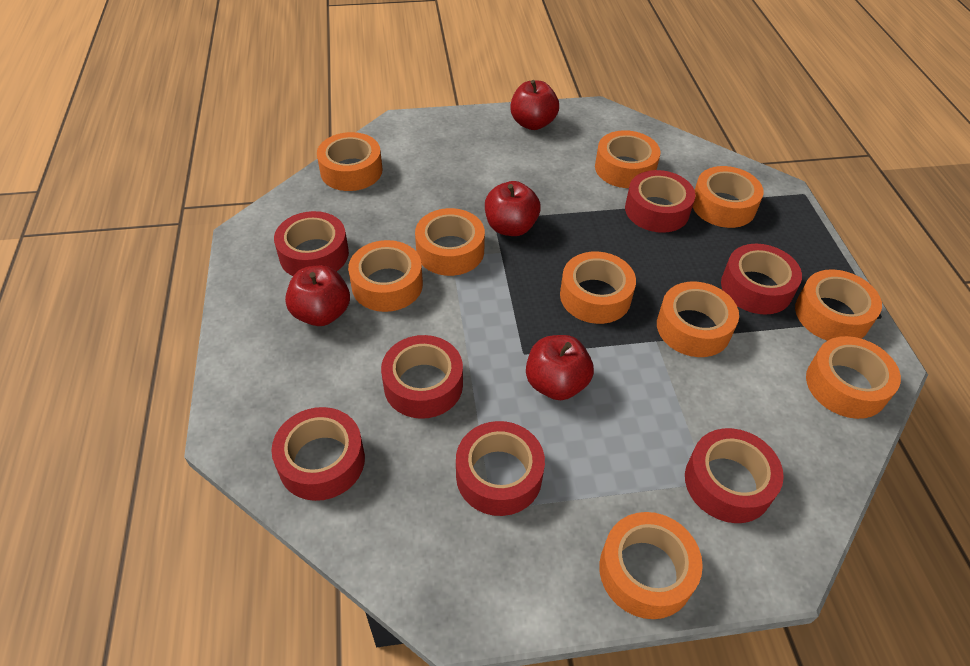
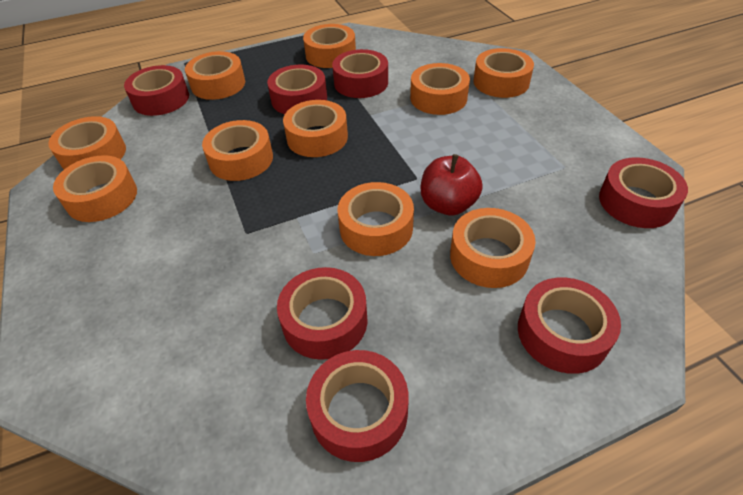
red apple: [285,265,350,326] [485,181,541,236] [510,80,559,130] [526,335,594,400] = 4 -> [421,154,483,216] = 1

